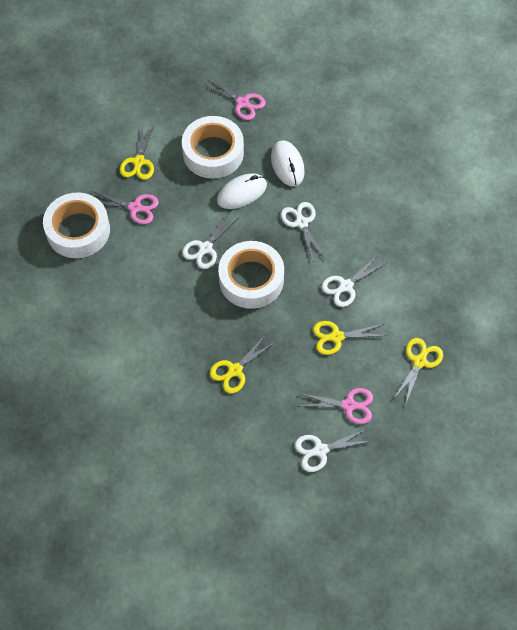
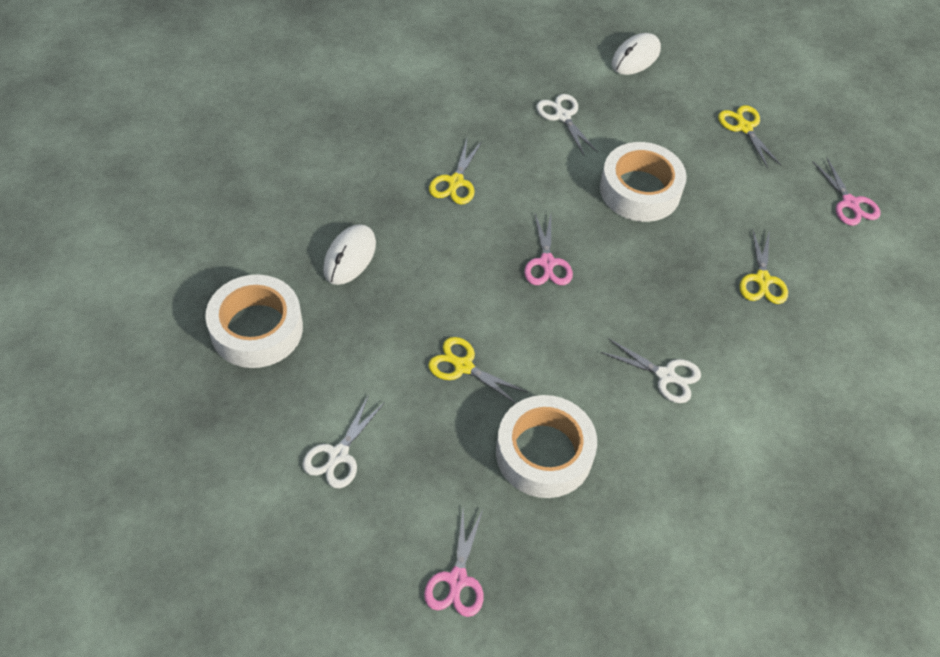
white scissors: [182,212,238,269] [281,202,325,260] [295,429,371,472] [321,255,386,307] = 4 -> [303,395,385,488] [536,94,598,155] [600,338,701,403] = 3

